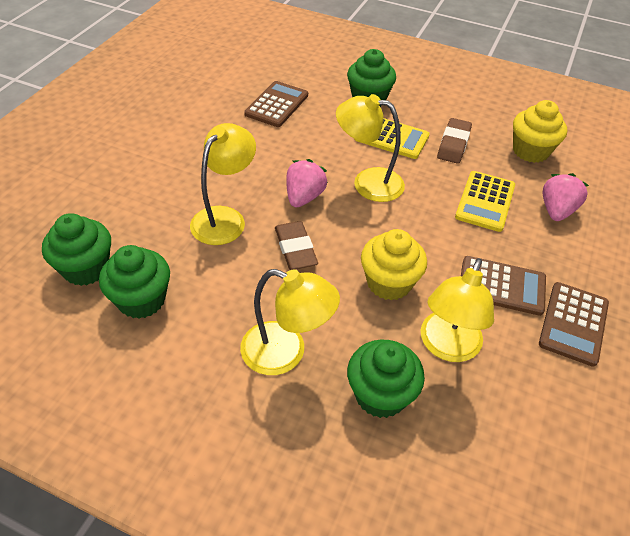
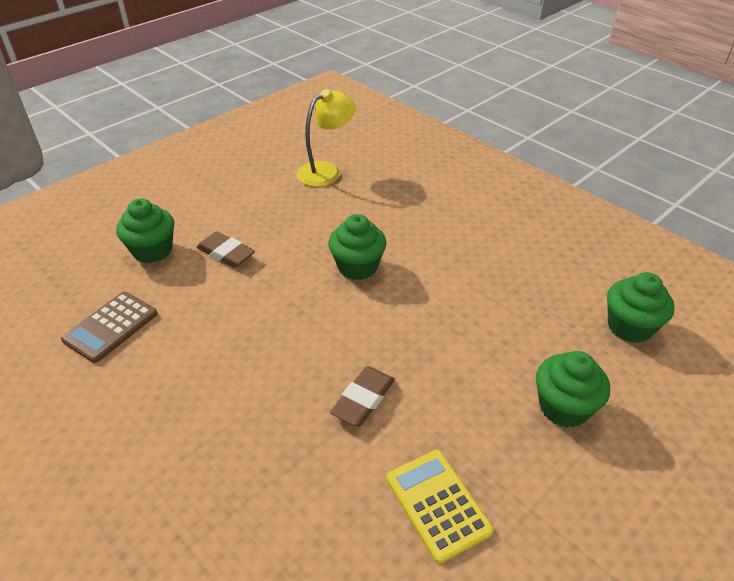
brown calculator: [244,81,308,127] [461,256,546,316] [539,282,609,367] = 3 -> [61,292,158,363] = 1
pink strawberry: [286,159,328,207] [543,173,589,221] = 2 -> none = 0
yellow calculator: [354,118,430,159] [455,171,515,232] = 2 -> [386,450,493,563] = 1
yellow cupcake: [361,229,427,300] [513,100,567,163] = 2 -> none = 0
yellow lamp: [190,123,256,245] [240,269,340,375] [336,94,405,202] [421,258,494,362] = 4 -> [297,89,356,187] = 1

